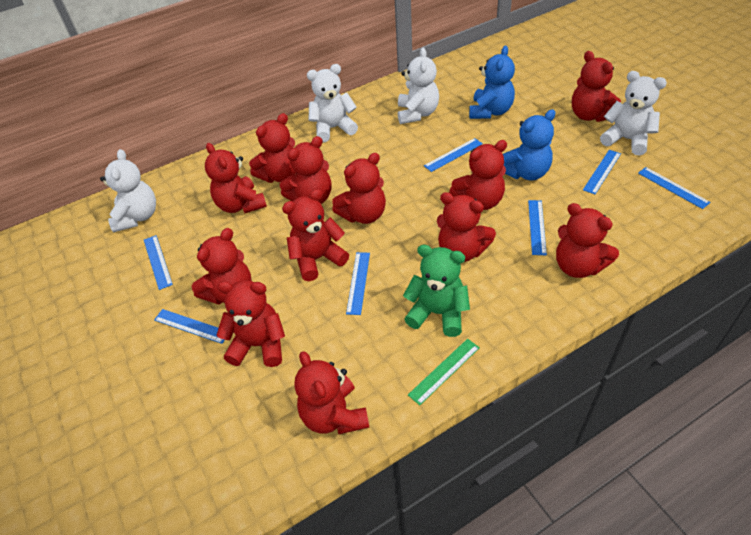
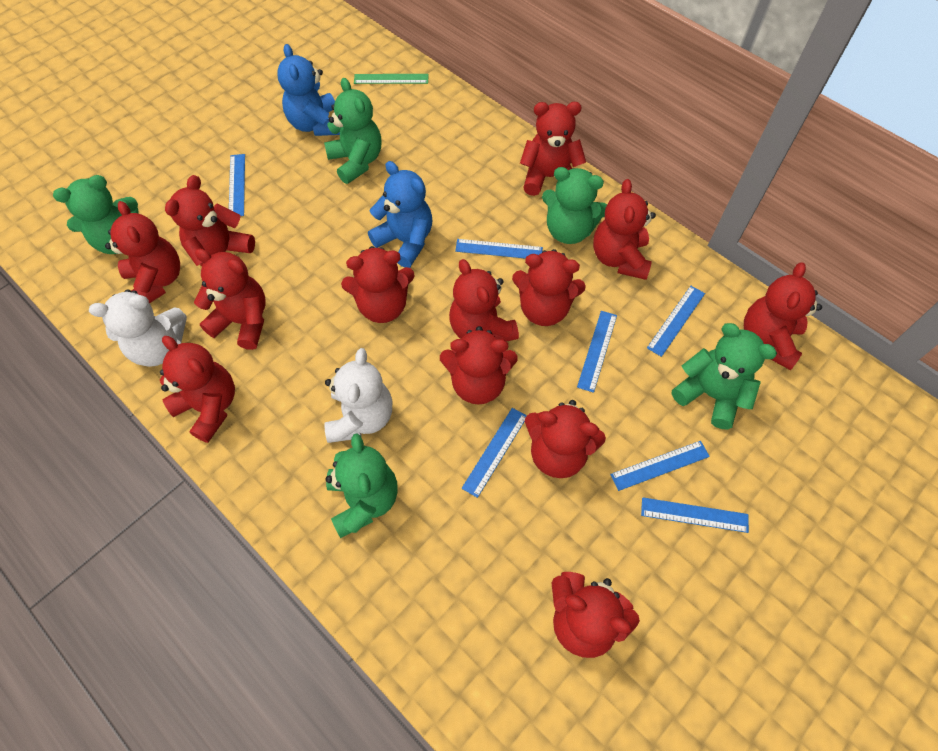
green teddy bear: [403,245,470,337] = 1 -> [53,175,139,254] [324,78,381,184] [326,433,398,538] [542,167,607,244] [672,323,777,429] = 5
red teddy bear: [192,228,251,305] [205,143,267,214] [216,280,285,367] [249,113,296,183] [280,136,331,204] [282,189,349,281] [294,351,369,434] [332,153,386,224] [437,192,496,262] [449,140,507,210] [556,203,619,278] [572,51,621,122] = 12 -> [105,201,180,303] [160,336,235,443] [165,175,255,266] [194,248,266,350] [341,246,414,323] [440,326,518,405] [449,259,519,342] [512,249,586,326] [520,102,586,196] [524,400,606,478] [552,572,640,658] [593,179,656,280] [744,262,822,370] = 13
white teddy bear: [100,149,156,233] [307,64,358,142] [398,47,439,124] [600,71,667,156] = 4 -> [89,289,187,367] [324,348,392,443] = 2

